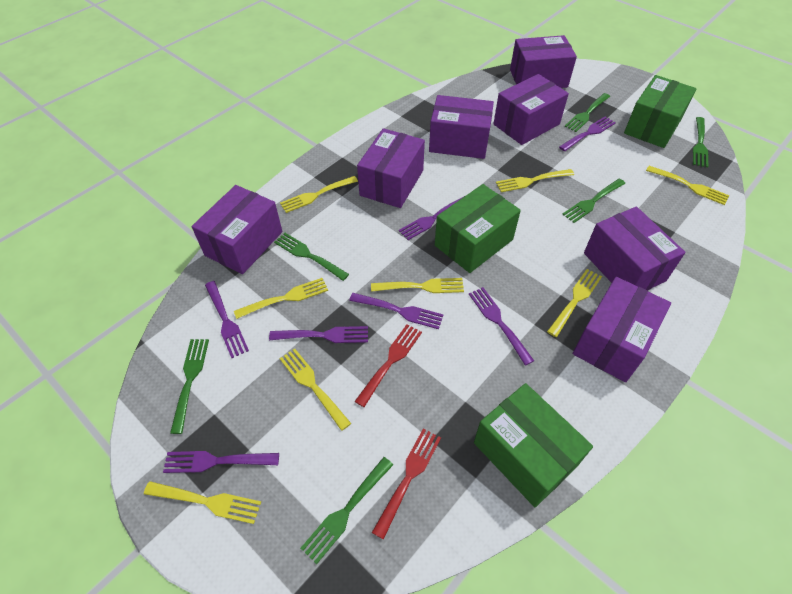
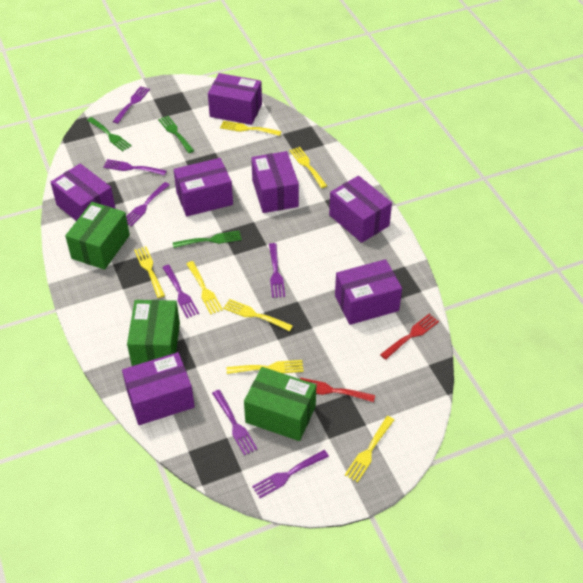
green fork: [170,339,209,434] [274,233,349,281] [300,457,393,564] [562,179,625,223] [564,93,610,132] [693,117,708,167] = 6 -> [87,117,132,151] [158,116,194,153] [172,231,242,248] = 3
yellow fork: [144,481,261,524] [234,278,328,319] [279,349,351,431] [280,176,358,213] [371,278,464,293] [496,169,574,192] [547,269,602,337] [646,166,729,205] = 8 -> [134,246,165,298] [186,261,223,314] [220,121,282,136] [223,299,293,331] [227,360,304,374] [290,147,327,188] [345,416,394,482] = 7

